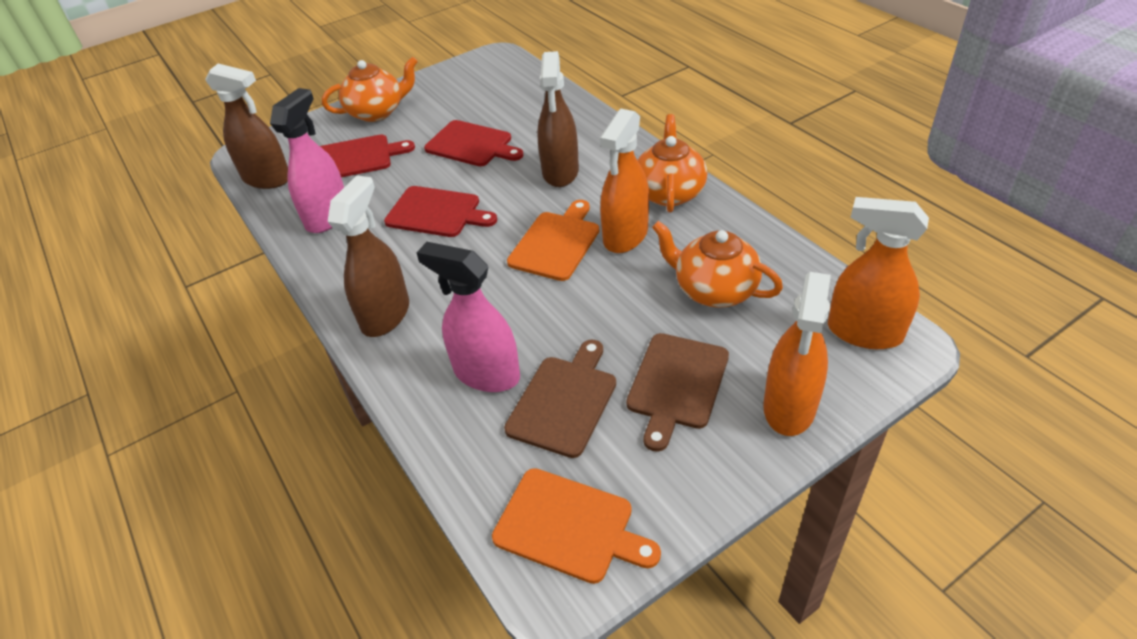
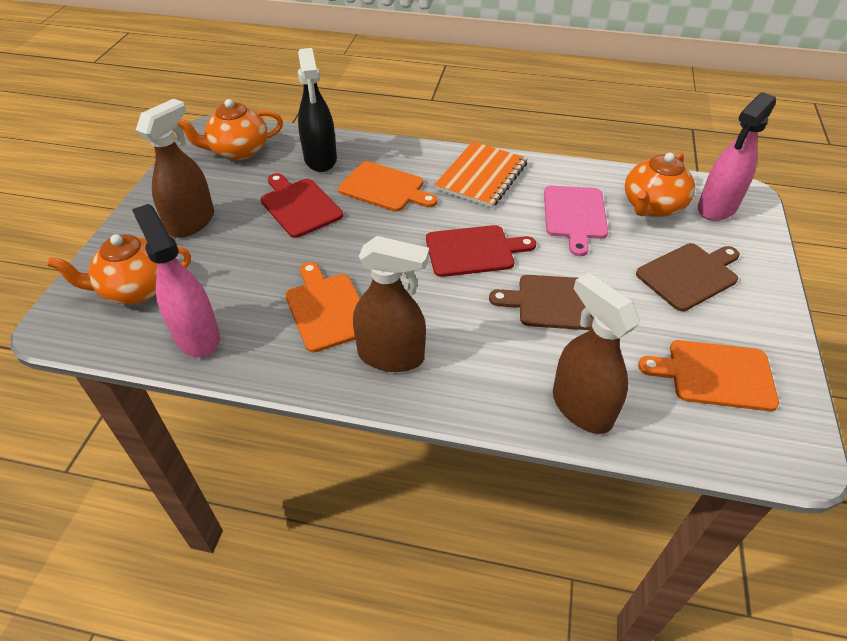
black spray bottle: none = 0 -> [298,48,337,172] = 1
orange cutting board: [492,468,661,584] [507,200,599,281] = 2 -> [285,262,360,353] [338,161,438,212] [638,340,779,411] = 3
orange notebook: none = 0 -> [434,141,528,208] = 1
orange spray bottle: [600,109,649,253] [763,272,831,436] [828,197,929,349] = 3 -> none = 0
pink cutting board: none = 0 -> [544,186,608,256] = 1
red cutting board: [320,134,415,177] [384,186,497,237] [424,120,523,166] = 3 -> [261,173,343,238] [426,225,536,277] = 2

